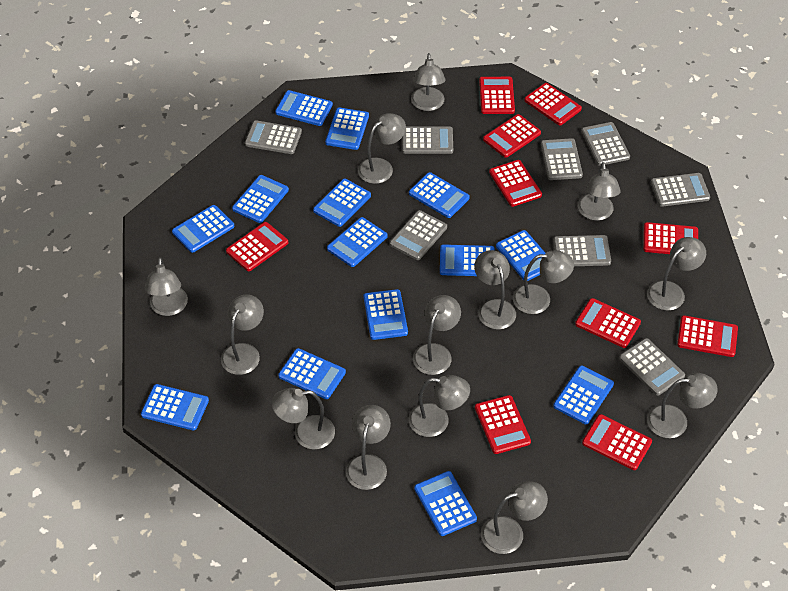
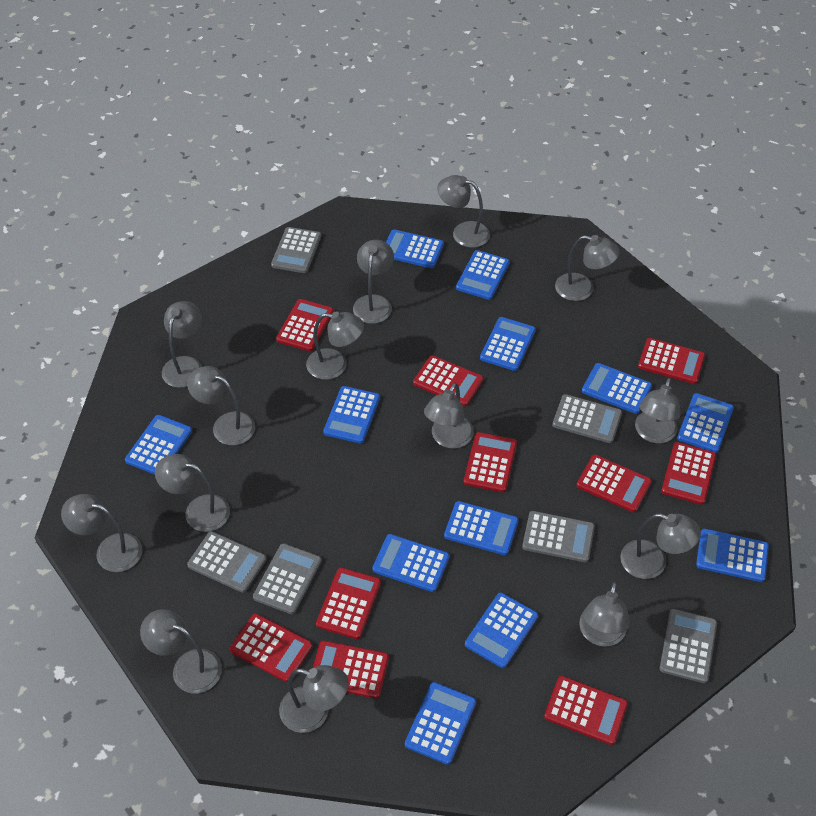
blue calculator: [141,384,209,430] [172,205,234,253] [232,175,289,223] [275,90,333,126] [278,348,346,399] [313,179,371,227] [325,108,369,150] [327,217,388,267] [363,289,408,340] [409,172,470,218] [414,471,477,536] [440,244,495,276] [496,230,546,281] [553,365,614,424] = 14 -> [125,415,192,475] [323,386,380,444] [372,534,450,592] [386,230,444,268] [405,682,476,765] [444,501,519,555] [456,250,510,300] [465,592,538,668] [480,317,536,371] [582,363,652,414] [677,393,734,453] [696,529,769,582] = 12
grey calculator: [245,120,302,154] [390,210,447,260] [402,127,453,154] [541,138,583,180] [553,235,611,266] [581,122,630,166] [619,338,685,395] [651,173,710,207] = 8 -> [187,531,267,593] [253,543,322,614] [271,227,321,273] [522,511,595,562] [552,394,622,443] [660,609,717,683] = 6

